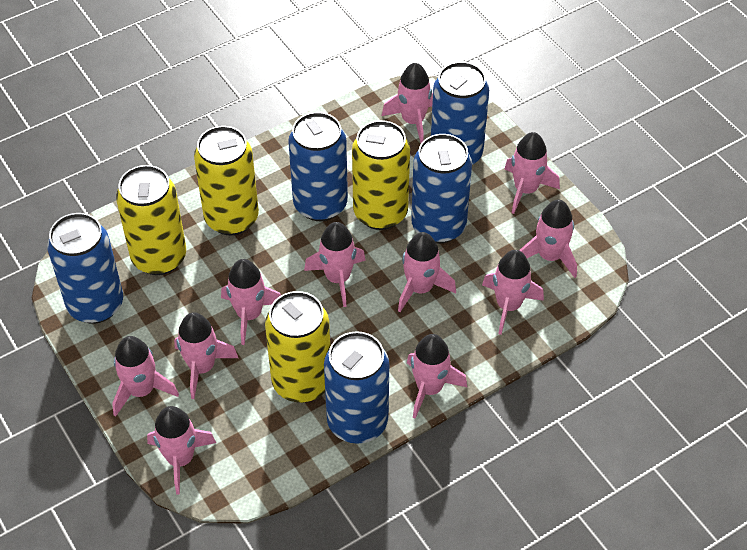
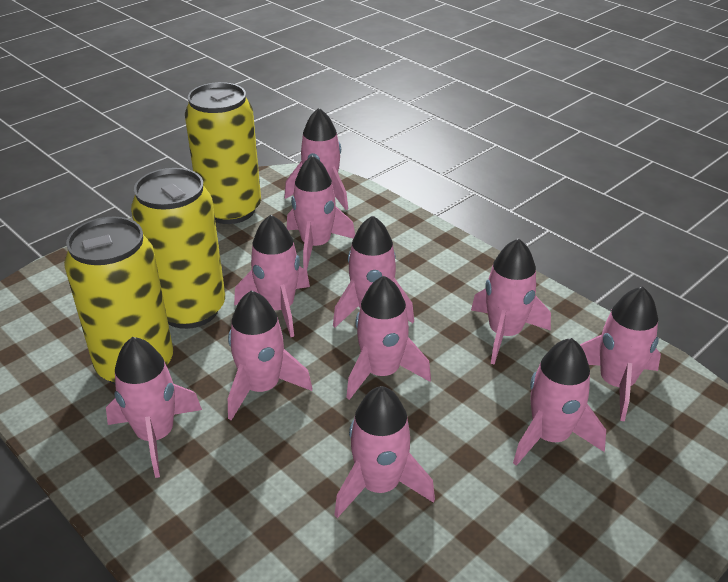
blue can: [47,213,123,324] [288,112,348,221] [324,331,389,444] [411,134,472,243] [431,62,489,165] = 5 -> none = 0
yellow can: [116,165,186,275] [194,126,259,235] [265,291,330,403] [352,120,410,230] = 4 -> [64,217,173,384] [131,168,225,329] [185,82,261,224] = 3

